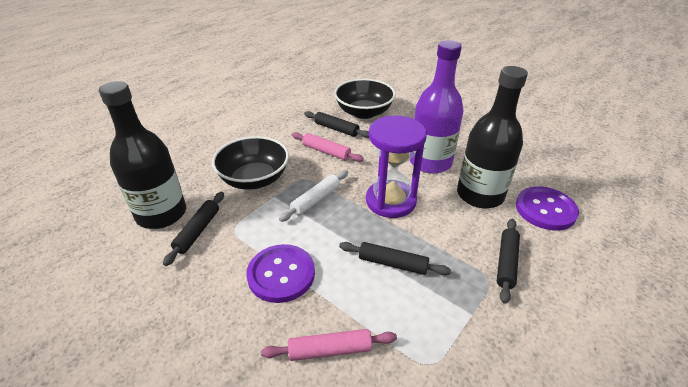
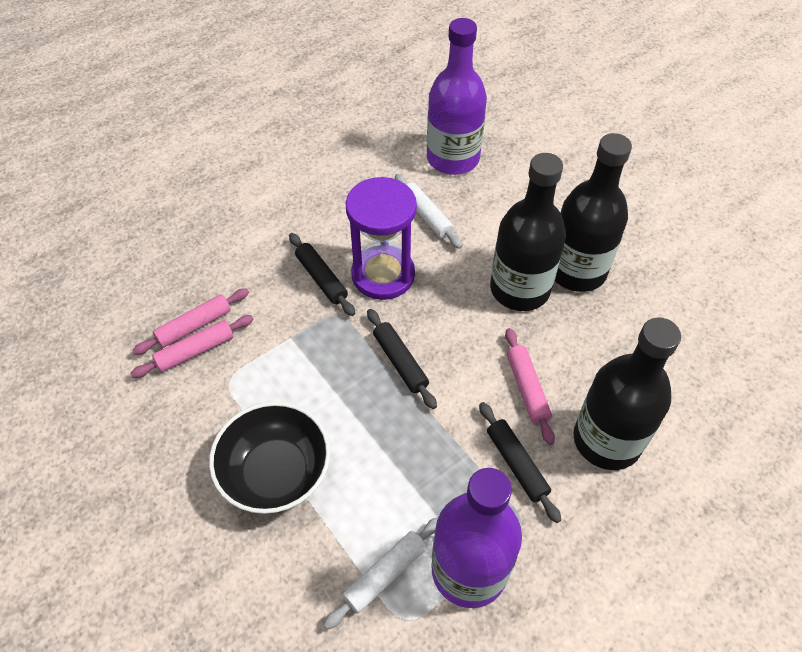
black bottle: [99,81,186,229] [457,66,528,208] = 2 -> [490,153,566,311] [555,133,632,292] [573,317,681,470] = 3
black bowl: [212,136,289,190] [334,79,396,119] = 2 -> [209,402,330,514] = 1
black rolling pin: [163,192,224,266] [304,111,369,138] [339,242,451,275] [497,219,520,304] = 4 -> [289,233,355,316] [367,309,437,409] [479,402,561,523] = 3
pink rolling pin: [261,329,397,361] [292,132,364,162] = 2 -> [130,315,254,378] [132,288,249,355] [505,328,555,445] = 3
purple bottle: [410,40,464,174] = 1 -> [427,18,487,175] [432,468,522,608] = 2
purple button: [246,244,315,303] [516,186,579,230] = 2 -> none = 0
white rolling pin: [279,170,348,222] = 1 -> [323,517,438,630] [395,174,462,249] = 2

